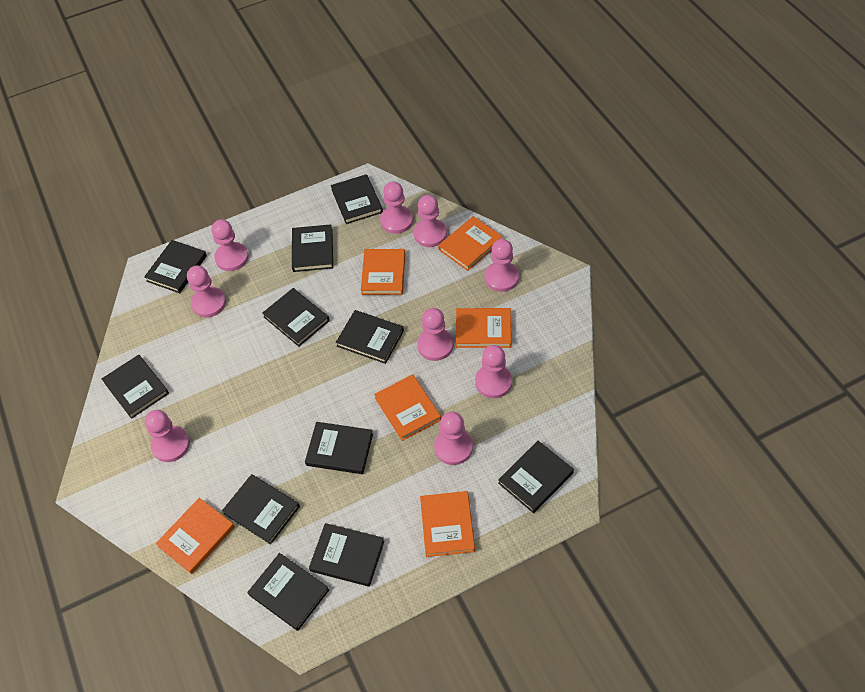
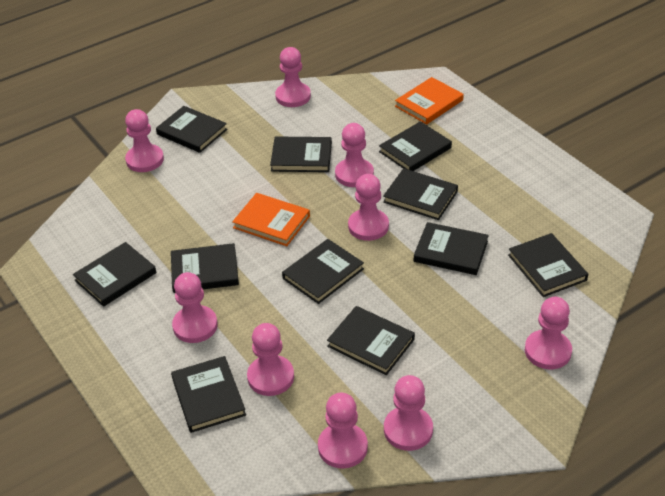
orange book: [156,498,235,574] [361,249,405,295] [374,374,441,441] [420,491,475,557] [438,216,503,271] [456,308,511,348] = 6 -> [232,193,310,246] [395,77,464,124] = 2

